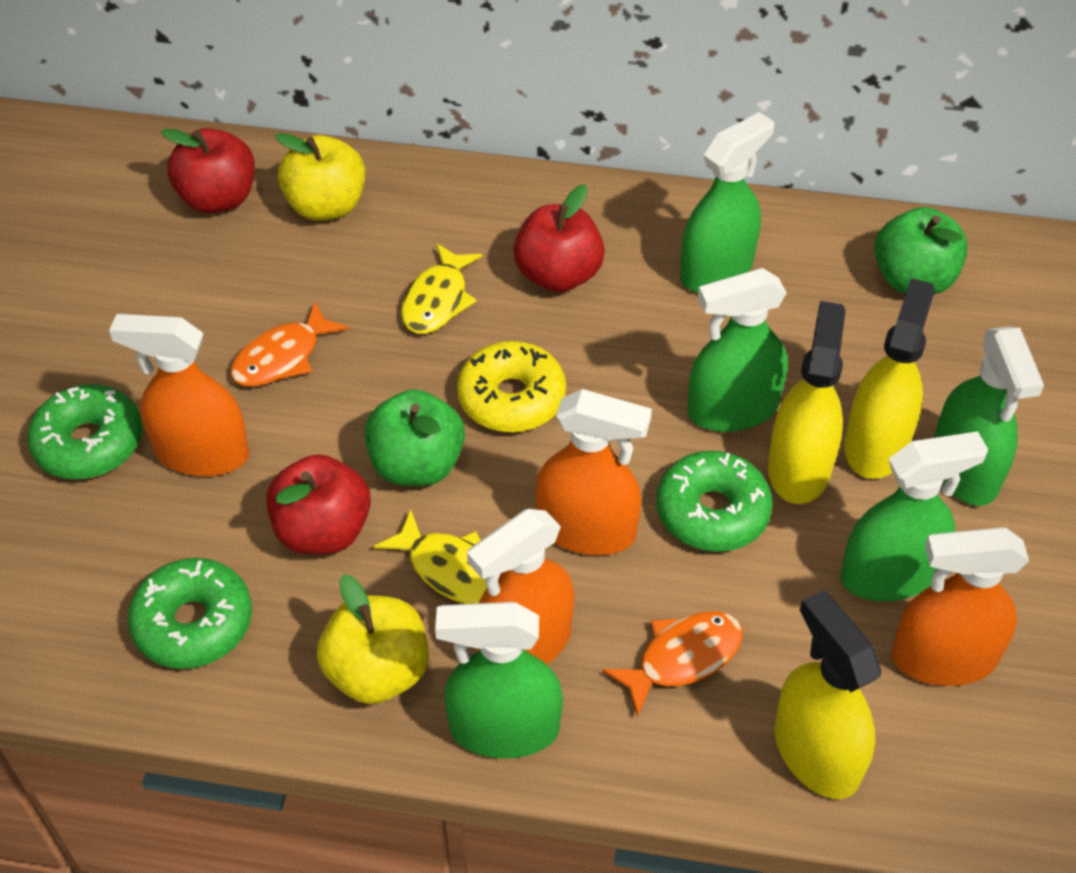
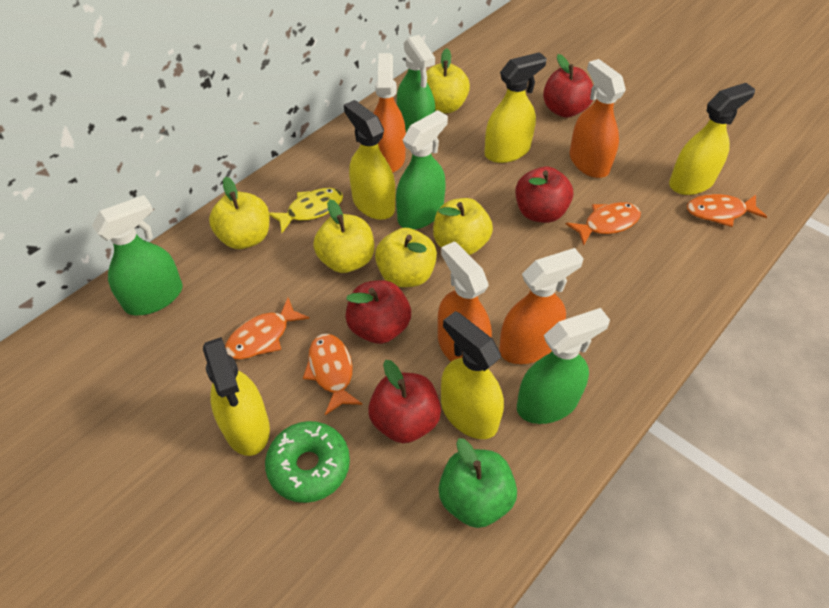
green apple: [364,389,465,486] [874,207,968,294] = 2 -> [439,438,517,528] = 1
green donut: [27,384,142,480] [128,558,252,669] [657,451,773,552] = 3 -> [265,421,350,503] = 1
green spray bottle: [435,602,563,759] [680,112,774,292] [687,268,788,432] [841,431,988,601] [934,327,1044,506] = 5 -> [92,195,183,316] [396,110,448,230] [397,35,436,133] [517,308,610,424] = 4
orange fish: [230,302,349,387] [602,611,743,717] = 2 -> [225,298,310,359] [303,334,363,415] [566,202,641,246] [687,194,767,227] = 4
red apple: [161,128,255,214] [266,454,371,555] [513,184,605,293] = 3 -> [345,280,411,344] [368,360,441,443] [515,167,573,223] [543,54,593,118] = 4
yellow apple: [275,133,366,221] [317,574,429,704] = 2 -> [209,177,269,249] [313,200,374,273] [375,228,437,287] [426,48,470,113] [433,198,493,255] = 5
yellow donut: [457,341,566,433] = 1 -> none = 0
yellow fish: [374,509,487,604] [401,243,482,334] = 2 -> [269,188,343,233] = 1
yellow spray bottle: [768,301,846,504] [775,590,881,799] [844,278,935,479] = 3 -> [203,337,270,456] [344,100,395,220] [441,311,504,439] [484,52,547,163] [669,83,755,195] = 5

